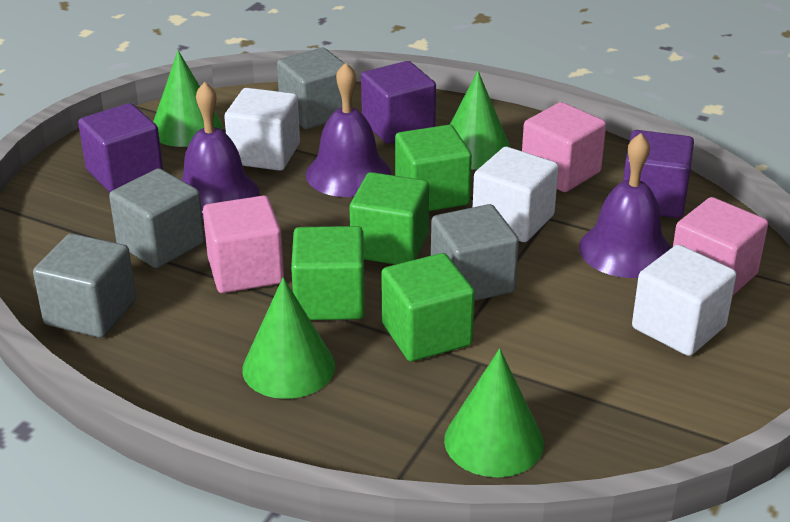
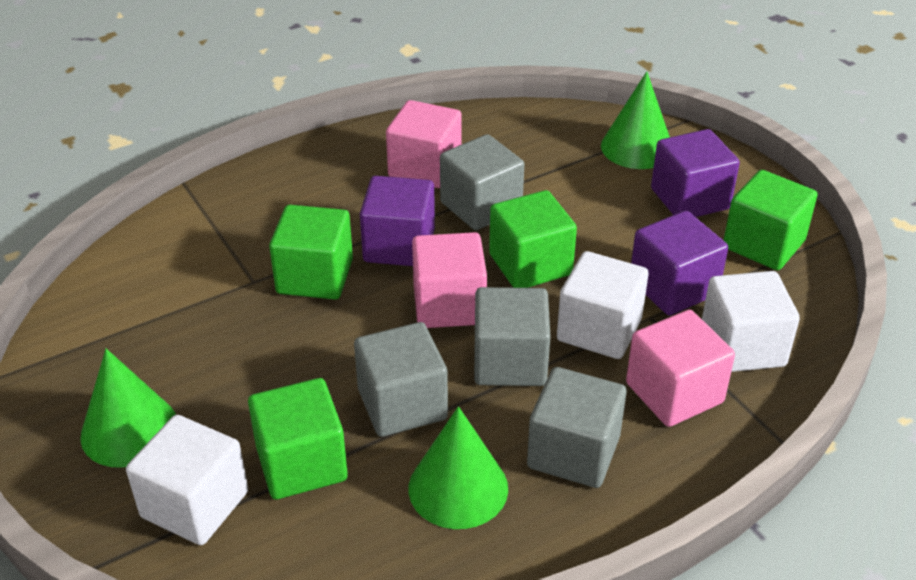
green cone: [153,50,222,147] [242,277,335,399] [444,349,544,477] [450,71,511,170] = 4 -> [80,349,176,468] [409,406,508,529] [601,71,670,169] = 3
purple bell: [182,82,260,219] [306,63,391,197] [579,133,671,278] = 3 -> none = 0

